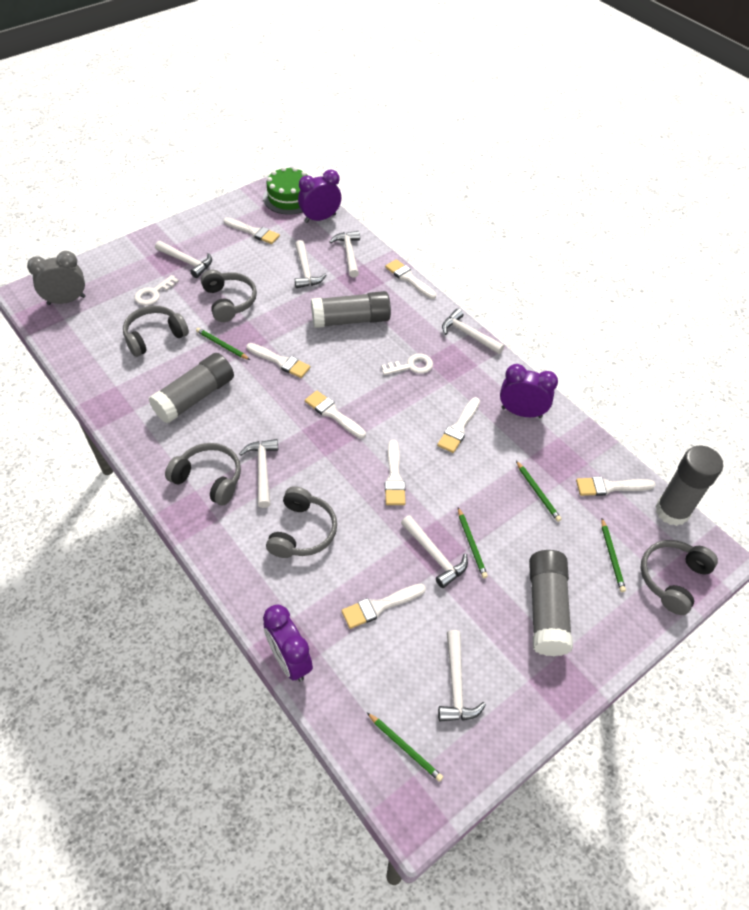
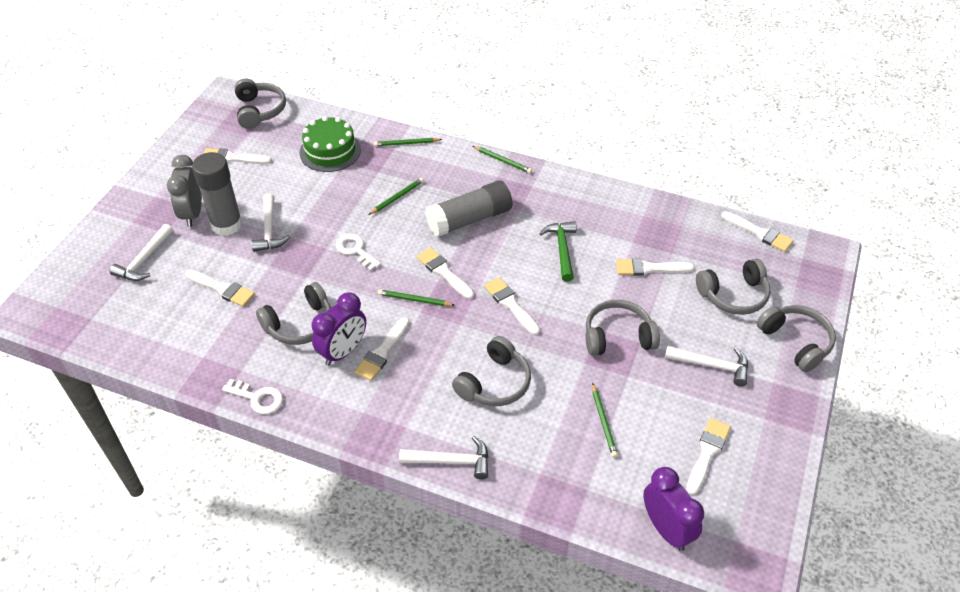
green hammer: none = 0 -> [539,221,577,282] = 1
grey glue stick: [149,353,234,424] [311,291,391,328] [529,550,573,656] [655,446,723,526] = 4 -> [192,152,243,236] [425,180,512,237] = 2
grey headphones: [123,305,189,357] [165,443,241,505] [201,270,257,322] [266,486,337,558] [640,540,718,615] = 5 -> [235,78,286,129] [256,282,331,345] [452,336,531,406] [586,300,660,356] [696,259,771,315] [756,305,836,372] = 6
purple clock: [263,605,313,682] [298,170,341,223] [500,364,558,418] = 3 -> [312,292,366,366] [643,467,704,551] = 2
white hammer: [155,241,212,278] [239,439,278,508] [295,240,327,288] [329,231,360,278] [401,515,468,588] [438,630,486,721] [442,309,505,354] = 7 -> [110,224,173,281] [251,193,291,252] [399,436,488,480] [665,345,748,387] = 4

